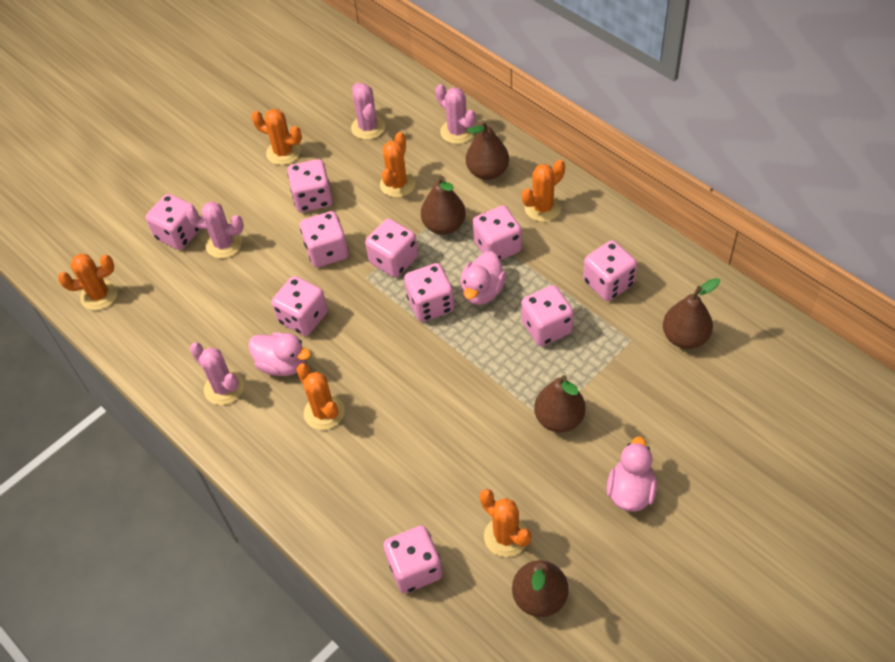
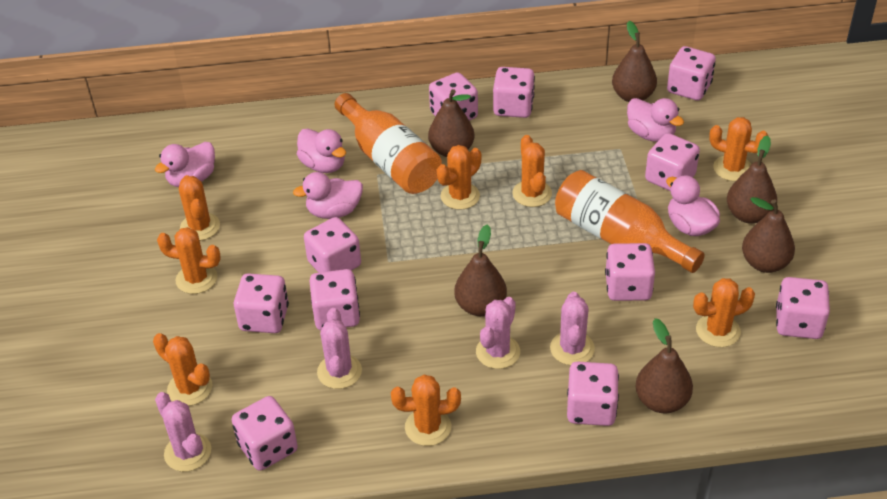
brown pear: [421,176,466,235] [466,120,509,180] [512,560,569,617] [534,375,586,432] [663,278,720,349] = 5 -> [428,89,475,157] [454,224,507,316] [612,21,657,102] [635,318,693,414] [727,135,777,224] [742,197,795,273] = 6
orange bottle: none = 0 -> [335,93,442,194] [555,170,705,273] = 2
orange cactus: [58,254,118,310] [252,109,302,165] [297,363,345,430] [380,132,416,198] [480,489,532,557] [522,159,565,222] = 6 -> [153,333,212,406] [157,227,221,294] [179,175,220,241] [391,375,461,446] [437,145,481,210] [512,135,552,207] [693,278,755,347] [709,117,768,181] = 8
pink dice: [146,194,200,250] [272,276,328,336] [287,159,332,212] [300,211,349,267] [365,219,418,277] [383,526,443,594] [404,263,454,322] [473,205,522,260] [521,285,574,346] [583,240,637,301] = 10 -> [232,396,298,471] [234,273,289,333] [304,217,361,273] [310,269,360,330] [429,72,478,121] [493,67,535,118] [567,361,619,426] [605,243,655,301] [645,133,700,191] [667,46,716,101] [776,277,830,339] = 11
pink duck: [248,332,311,376] [460,251,506,305] [606,436,657,512] = 3 -> [155,142,215,187] [293,172,363,219] [297,128,346,173] [627,98,684,142] [666,175,720,236] = 5

